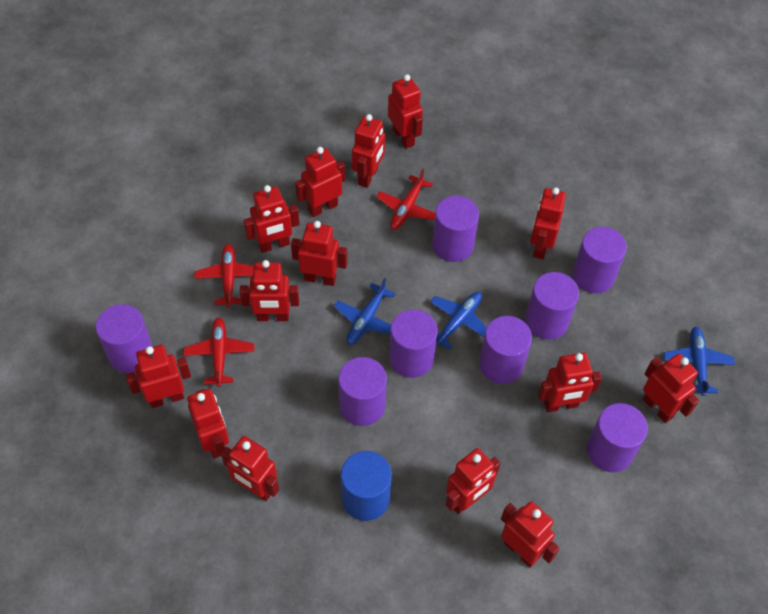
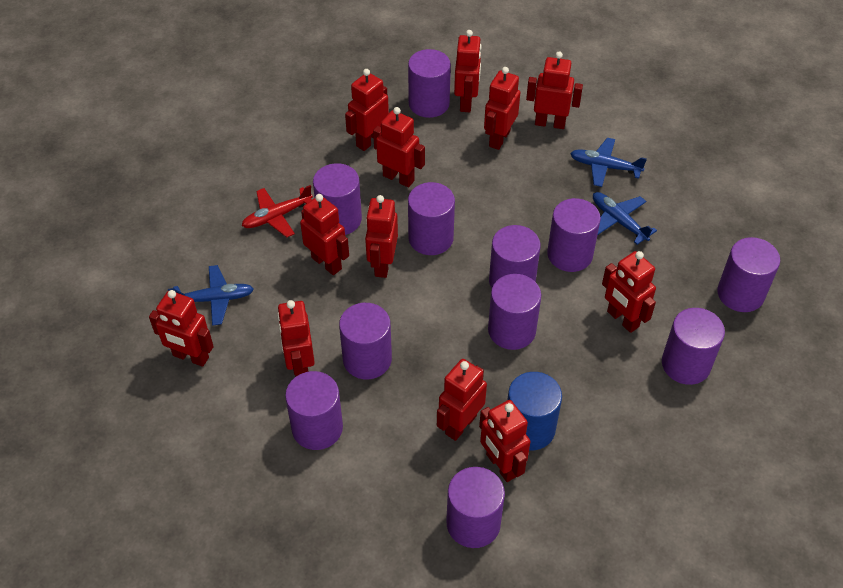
purple cylinder: [96,304,153,373] [338,357,387,426] [389,309,438,378] [432,196,479,262] [479,316,532,384] [525,272,579,340] [572,227,627,293] [587,403,648,472] = 8 -> [285,371,343,450] [313,163,362,235] [339,303,392,379] [408,49,451,118] [408,182,455,255] [446,467,505,548] [488,274,541,350] [489,225,541,288] [547,198,601,272] [662,308,725,385] [717,237,780,312] = 11
red plane: [183,317,254,387] [194,244,254,307] [376,169,435,230] = 3 -> [242,185,313,237] = 1
red robot: [126,345,191,408] [187,389,229,459] [221,436,279,501] [240,260,299,321] [244,185,300,253] [291,221,348,286] [295,147,345,217] [352,114,385,188] [388,74,423,149] [445,448,501,514] [501,501,559,567] [530,187,566,259] [538,352,602,412] [643,354,699,423] = 14 -> [149,290,214,367] [277,300,315,376] [300,194,349,275] [345,69,389,151] [365,195,398,278] [373,107,425,187] [437,359,487,441] [454,30,482,112] [479,400,531,482] [484,67,520,150] [526,51,583,129] [602,251,656,333] = 12

